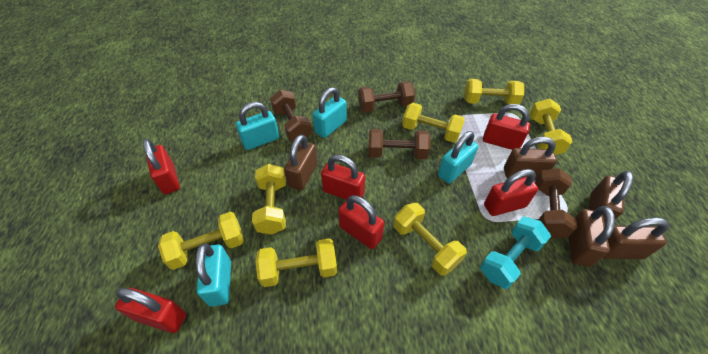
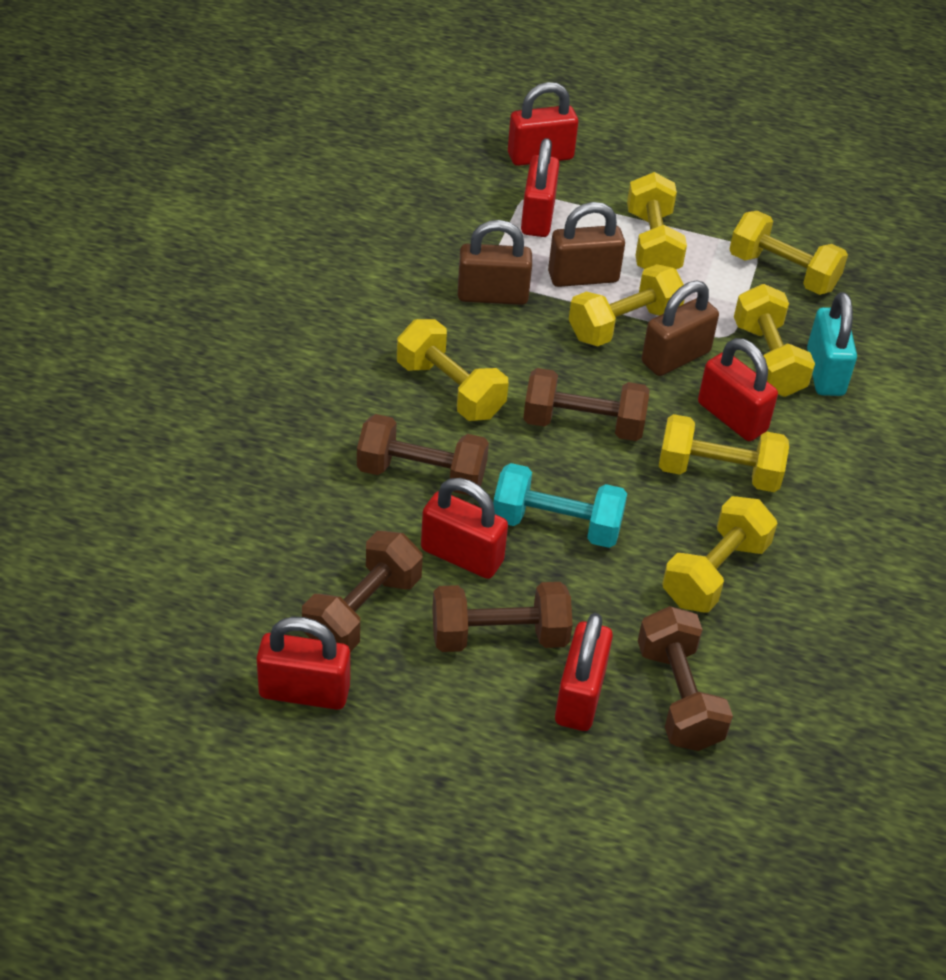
brown dumbbell: [270,90,312,141] [358,81,415,112] [368,129,430,159] [535,168,577,238] = 4 -> [302,531,423,652] [357,414,489,495] [432,582,573,652] [523,368,649,441] [638,606,733,751] = 5
brown padlock: [284,134,317,190] [504,137,557,180] [569,206,615,267] [589,171,633,223] [603,217,669,259] = 5 -> [458,220,532,305] [548,202,625,287] [642,281,719,376] = 3
turquoise padlock: [196,243,231,307] [236,102,279,150] [313,87,347,138] [438,131,478,183] = 4 -> [807,292,857,396] = 1

